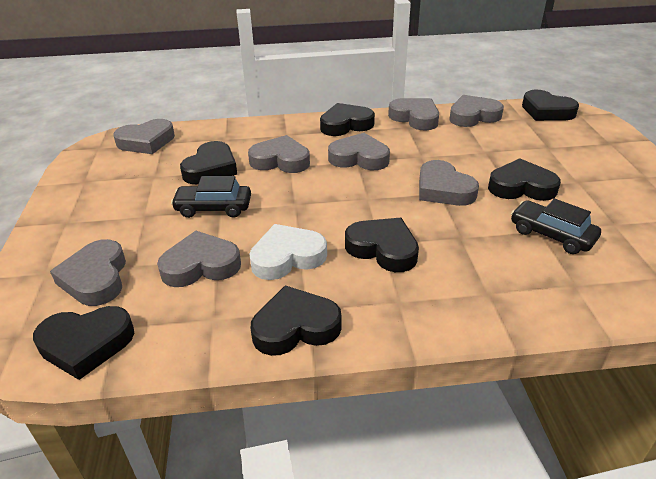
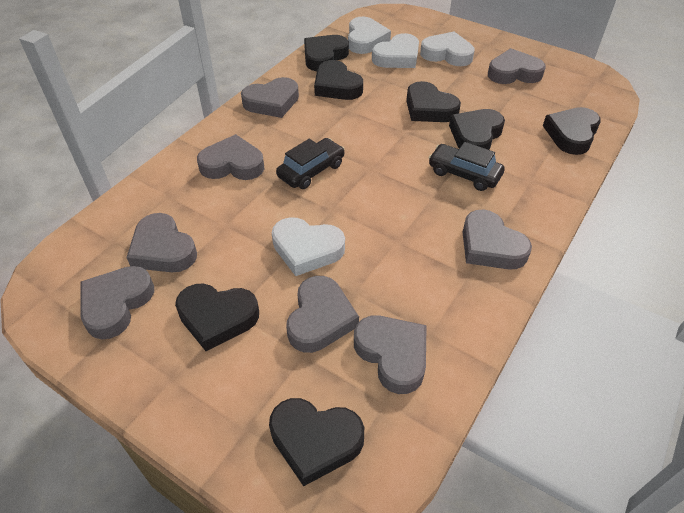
white heart: [249,224,327,280] = 1 -> [272,217,345,276] [348,17,391,54] [372,33,419,68] [420,32,474,66] = 4

